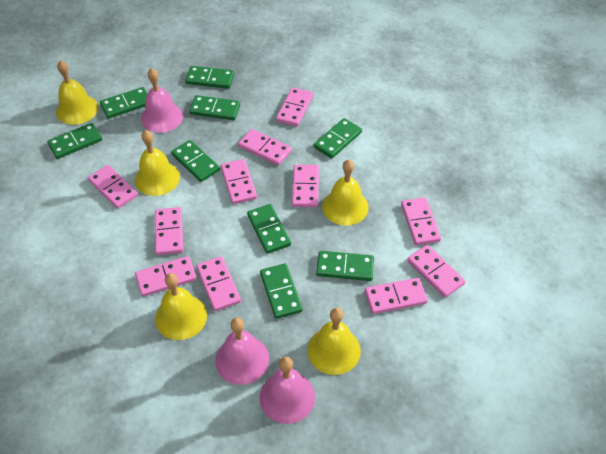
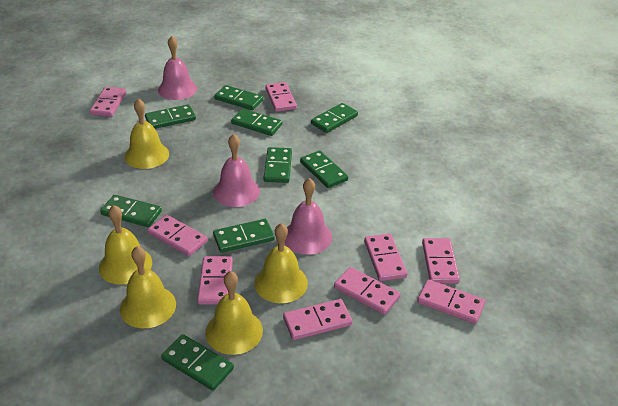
pink domino: [88,165,138,209] [135,256,197,297] [155,207,183,255] [196,256,241,311] [221,159,257,204] [238,129,292,165] [276,87,313,126] [292,165,319,207] [365,278,428,314] [401,197,441,245] [407,245,465,298] = 11 -> [90,87,126,117] [148,215,208,256] [197,256,233,305] [265,82,297,112] [283,299,353,340] [334,267,400,315] [364,234,407,281] [417,279,485,324] [422,238,460,284] = 9

